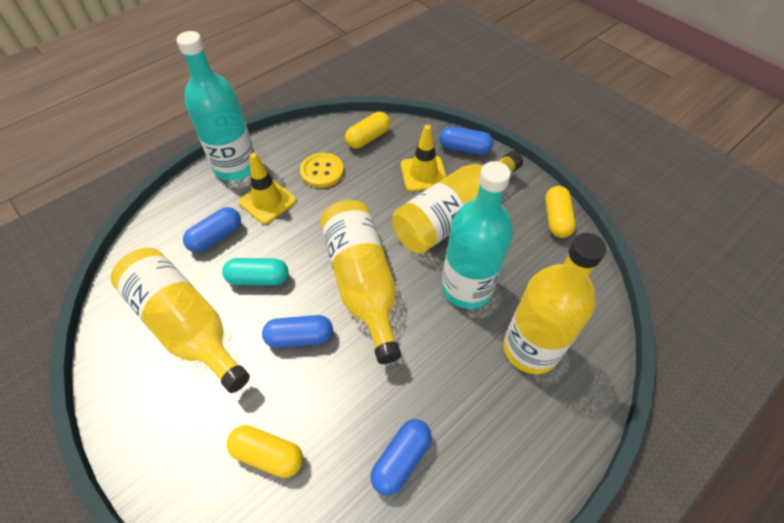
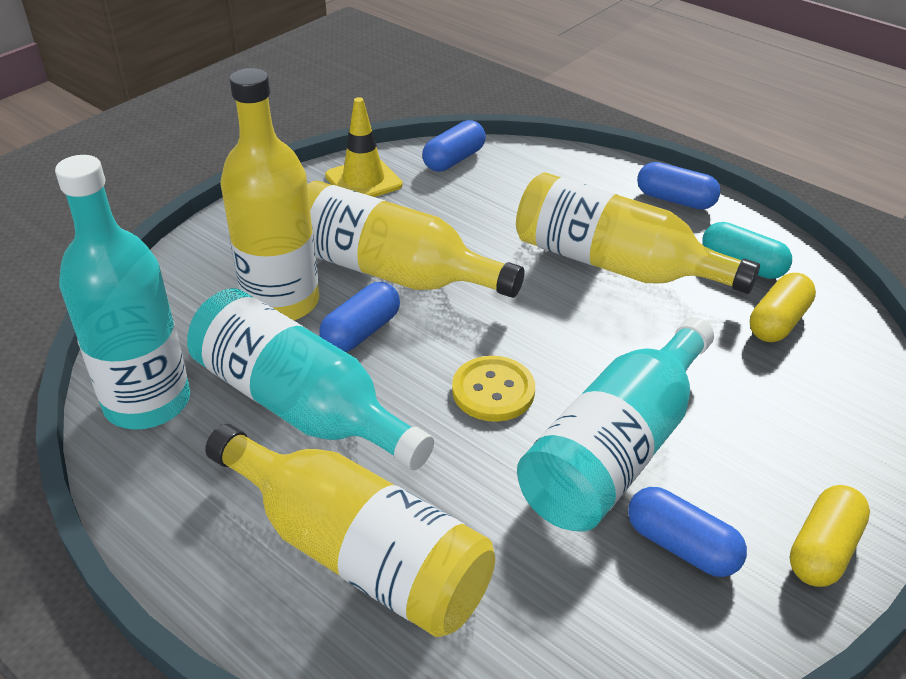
turquoise bottle: [176,31,255,181] [442,161,513,309] = 2 -> [55,155,190,430] [187,288,434,470] [517,317,714,531] = 3
yellow capsule: [226,425,303,478] [345,112,390,149] [545,186,576,238] = 3 -> [750,273,816,342] [789,485,870,587] = 2
yellow traffic cone: [239,153,296,224] [401,125,446,192] = 2 -> [325,97,403,197] = 1

